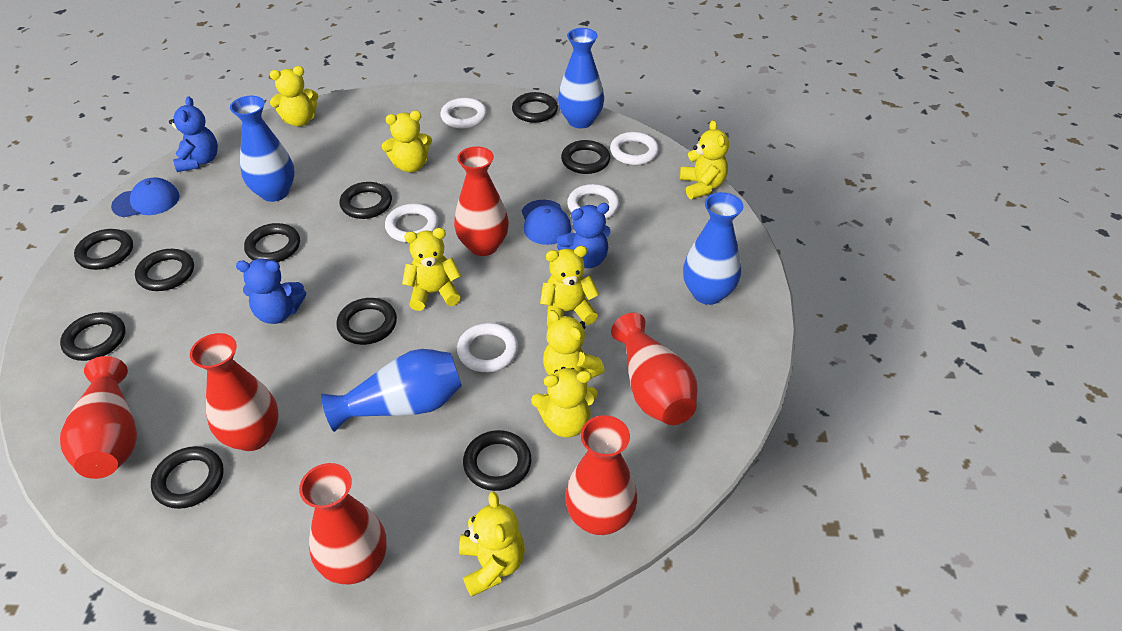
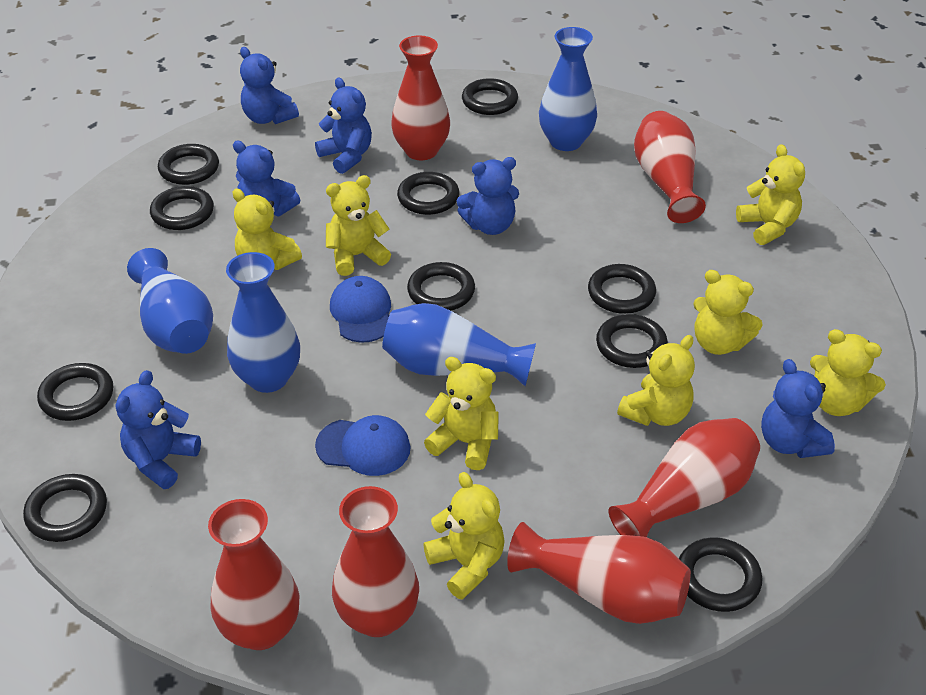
blue teddy bear: [169,96,218,172] [236,258,306,324] [557,203,611,268] = 3 -> [116,370,201,489] [233,141,300,217] [240,47,299,124] [315,77,372,174] [457,157,519,235] [761,359,835,458] = 6
white ring: [385,204,439,242] [440,98,487,129] [457,323,518,372] [567,184,619,219] [610,132,659,165] = 5 -> none = 0

